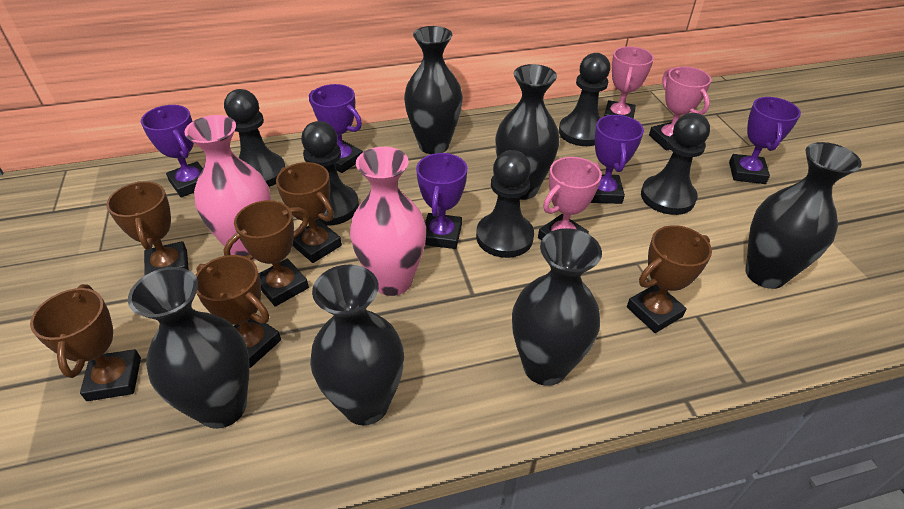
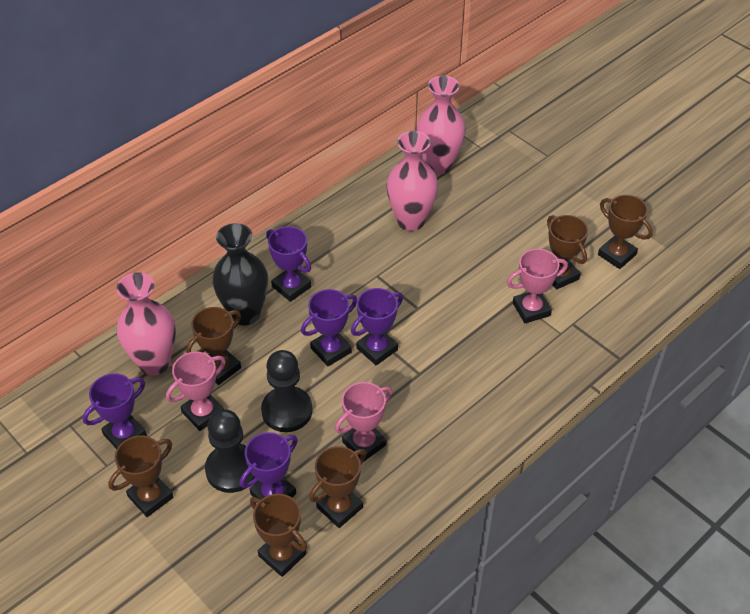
black pawn: [224,89,285,187] [301,121,359,226] [476,150,534,258] [559,53,610,146] [641,113,710,215] = 5 -> [205,409,255,493] [261,350,313,432] = 2
black vase: [128,267,249,429] [310,265,404,425] [404,26,463,154] [495,64,559,200] [512,228,602,386] [746,142,862,289] = 6 -> [212,223,268,326] = 1
pink vase: [184,115,271,260] [350,147,426,296] = 2 -> [116,272,176,375] [387,131,438,231] [417,76,466,174] = 3

